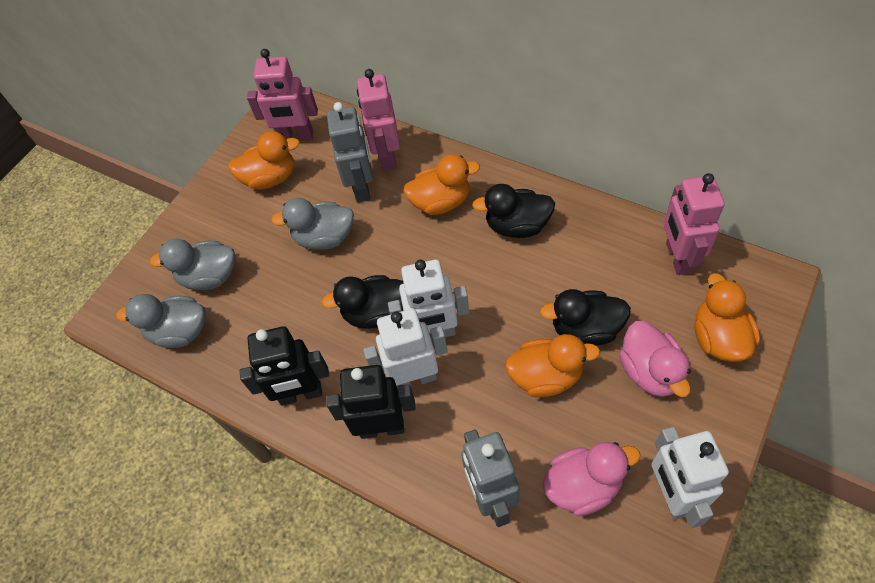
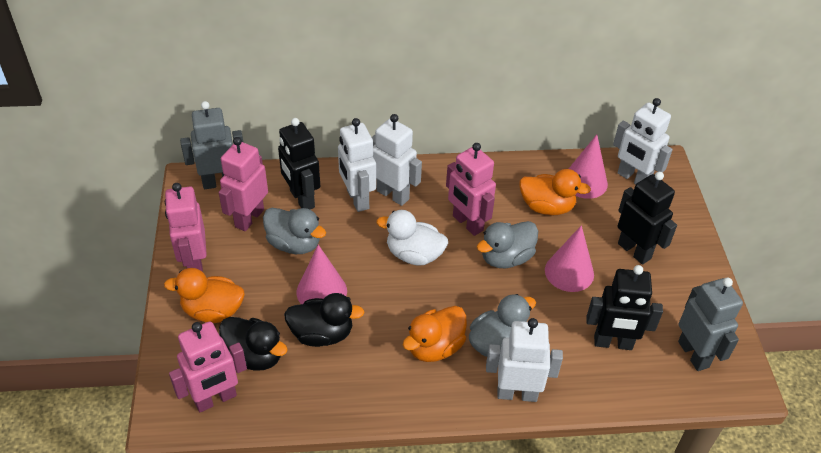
black duck: [322,275,404,329] [472,184,555,238] [540,289,631,346] = 3 -> [219,317,288,371] [284,293,365,347] = 2
black robot: [239,326,329,406] [326,365,416,439] = 2 -> [278,118,320,209] [586,265,663,350] [618,172,677,265] = 3
orange duck: [228,131,300,190] [403,154,480,215] [505,334,600,397] [694,273,760,362] = 4 -> [164,268,245,323] [403,306,467,362] [519,169,591,215] = 3
pink cone: none = 0 -> [297,245,347,304] [545,225,594,292] [569,134,608,199] = 3
pink duck: [543,442,641,516] [619,321,691,397] = 2 -> none = 0
pink robot: [247,49,318,141] [357,69,400,171] [664,173,725,275] = 3 -> [165,183,207,272] [169,321,247,412] [219,137,268,231] [446,143,496,236] = 4
white duck: none = 0 -> [377,210,448,265] = 1
white robot: [363,309,448,387] [388,259,469,338] [652,427,729,528] = 3 -> [338,118,376,212] [372,114,422,206] [486,318,563,402] [613,98,673,185] = 4

